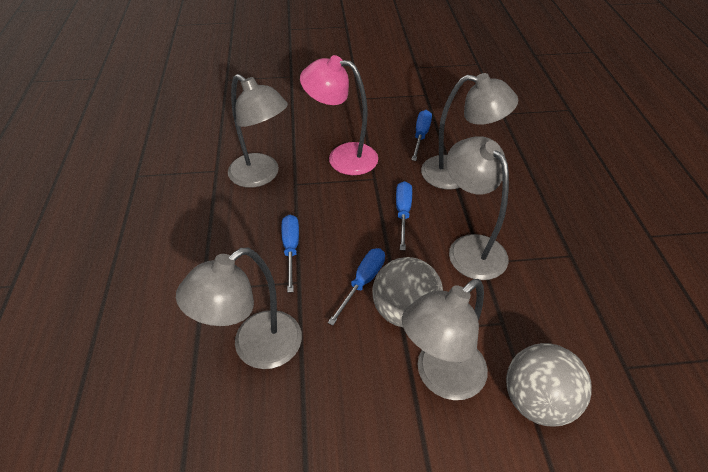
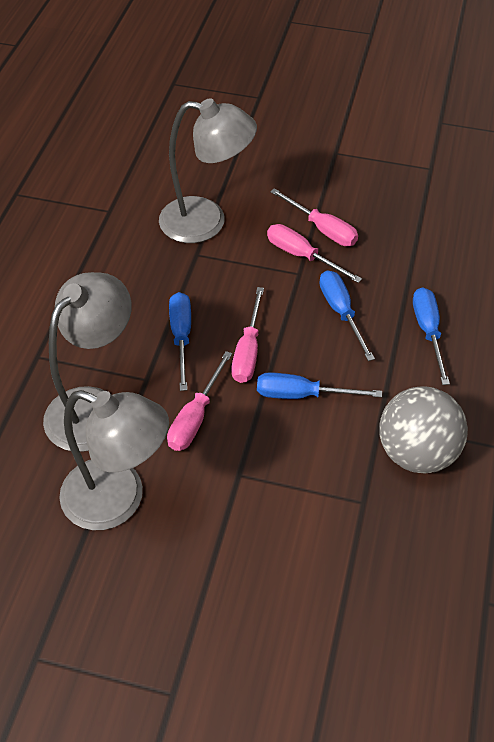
grey ball: [372,257,443,327] [506,343,592,427] = 2 -> [379,386,468,474] = 1
grey lamp: [176,248,302,369] [228,74,288,188] [402,279,488,400] [421,73,518,190] [446,136,509,280] = 5 -> [43,272,132,452] [59,390,169,530] [159,98,257,243] = 3
pink lamp: [300,55,378,175] = 1 -> none = 0
pink screwdriver: none = 0 -> [167,351,232,451] [231,287,264,383] [267,224,362,283] [270,188,358,246] = 4

